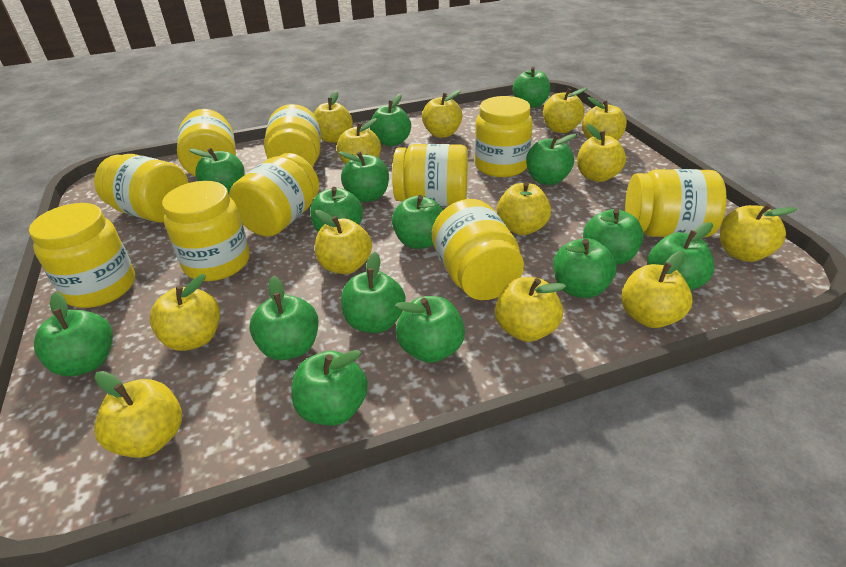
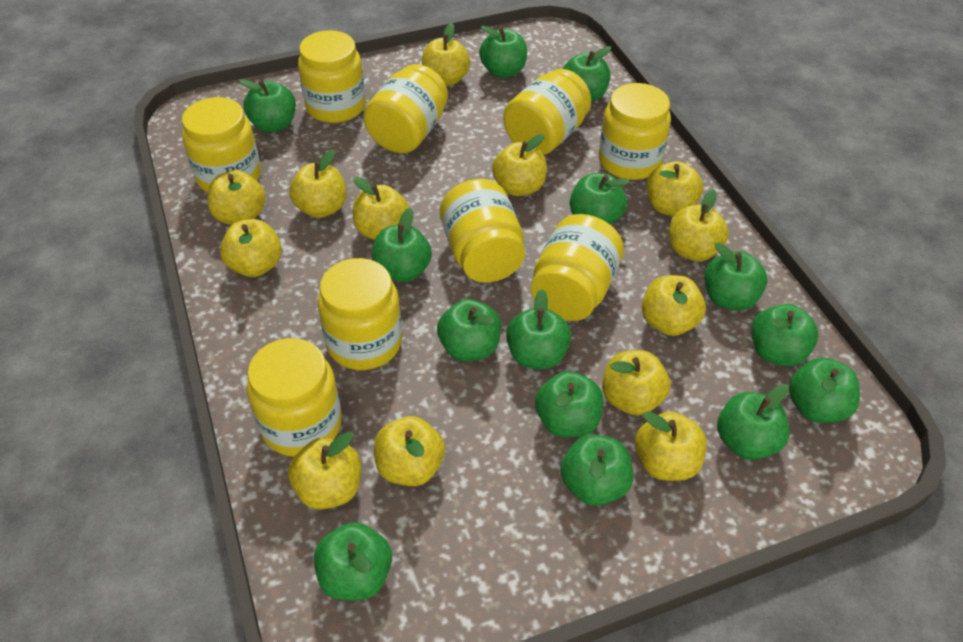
green apple: [34,292,113,376] [189,148,244,194] [249,276,318,360] [291,350,368,426] [310,187,363,232] [338,151,389,202] [341,252,405,333] [370,94,411,146] [392,195,443,249] [395,296,465,363] [513,67,550,108] [526,134,577,185] [553,238,617,298] [583,209,643,265] [647,222,715,290] = 15 -> [239,79,296,133] [314,522,392,600] [372,208,432,282] [437,299,501,362] [479,26,527,78] [506,289,571,369] [535,371,603,438] [561,434,633,506] [563,46,611,102] [570,173,630,224] [704,242,767,310] [717,384,790,460] [751,304,819,366] [789,357,860,423] = 14
yellow jar: [29,203,135,308] [94,154,189,223] [162,181,250,281] [177,109,236,177] [229,153,319,237] [264,104,321,167] [392,144,468,206] [432,199,524,300] [475,96,533,177] [625,169,727,237] = 10 -> [182,97,261,193] [247,338,342,457] [298,30,365,123] [318,258,402,370] [363,64,448,153] [440,179,525,283] [503,69,591,155] [531,214,624,321] [599,83,671,180] = 9

